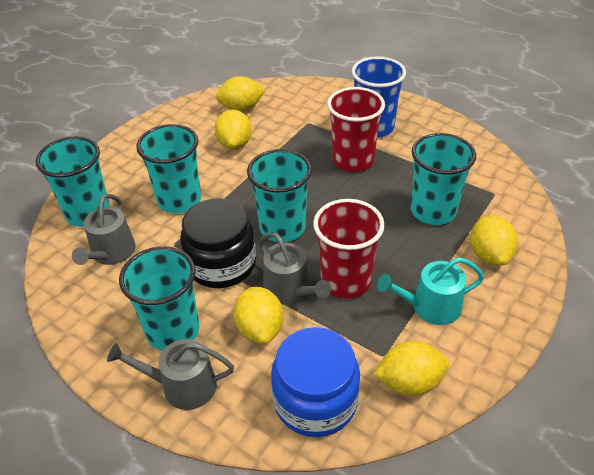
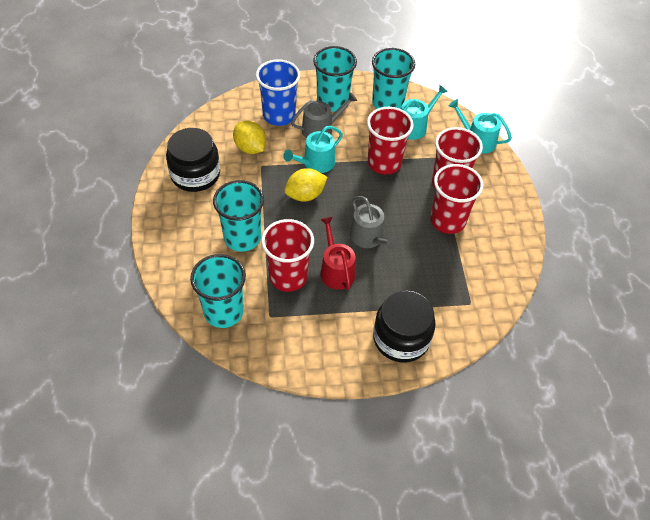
black jar: [180,198,256,288] = 1 -> [166,128,220,192] [373,290,436,362] = 2
blue jar: [271,327,360,437] = 1 -> none = 0
grey watering can: [72,194,135,265] [107,339,234,410] [259,232,331,305] = 3 -> [291,92,357,139] [350,196,398,250] = 2
red cup: [313,199,385,299] [327,87,385,172] = 2 -> [261,219,314,292] [367,107,414,175] [430,164,483,234] [432,127,483,188] = 4
red watering can: none = 0 -> [320,217,355,290] = 1
turquoise cup: [36,137,110,227] [119,246,199,351] [136,124,201,213] [247,149,312,242] [411,133,476,225] = 5 -> [190,254,246,328] [213,180,264,252] [313,46,357,112] [372,48,415,109] = 4
turquoise watering can: [377,257,484,325] = 1 -> [283,126,343,173] [401,85,448,140] [449,99,512,154] = 3
yellow lemon: [214,110,252,149] [216,76,266,112] [234,287,284,344] [373,341,449,396] [470,216,518,266] = 5 -> [233,121,266,154] [285,168,327,202] = 2

